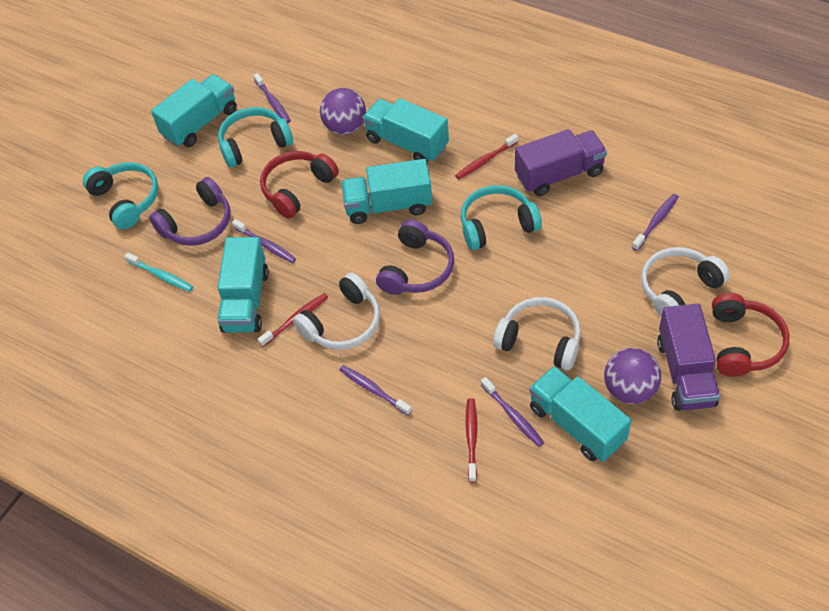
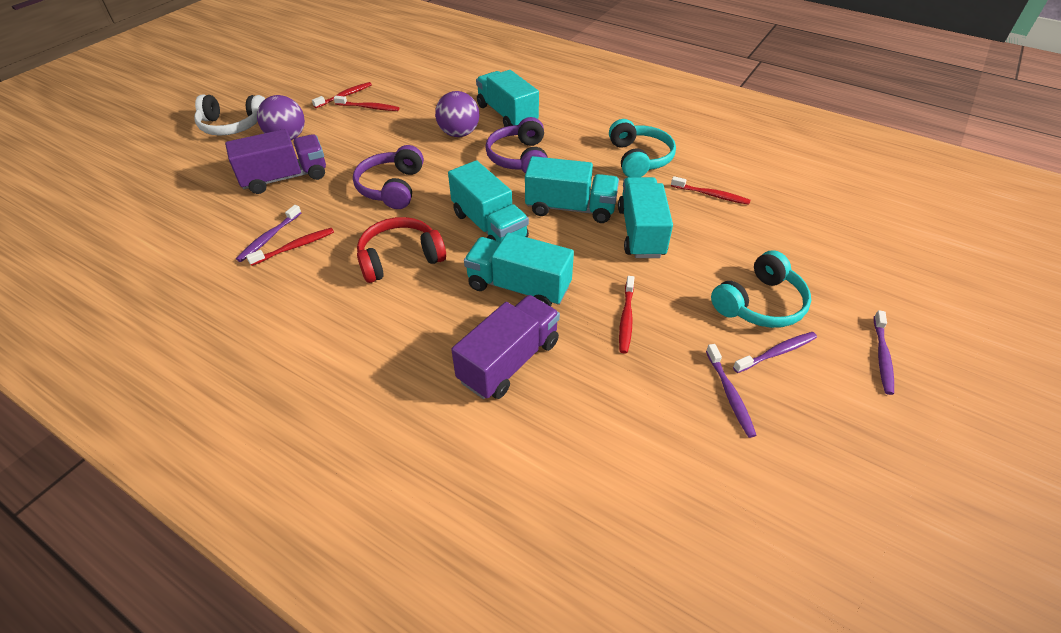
purple toothbrush: [232,219,296,263] [253,73,291,123] [339,365,412,416] [481,377,544,447] [632,194,679,251] = 5 -> [236,205,301,262] [706,344,757,438] [733,332,817,373] [874,310,894,395] = 4
red headphones: [260,151,339,218] [712,293,789,377] = 2 -> [357,217,446,283] = 1
red toothbrush: [258,293,328,347] [455,134,519,179] [466,398,477,483] = 3 -> [246,228,334,266] [312,82,372,108] [334,96,399,111] [619,276,634,354] [671,176,750,205] = 5
turquoise headphones: [83,162,158,229] [218,107,293,168] [461,185,542,250] = 3 -> [609,119,676,177] [711,250,811,328] = 2
turquoise toothbrush: [124,253,193,292] = 1 -> none = 0
white headphones: [293,272,380,350] [493,297,581,371] [641,247,730,317] = 3 -> [194,95,265,136] = 1

